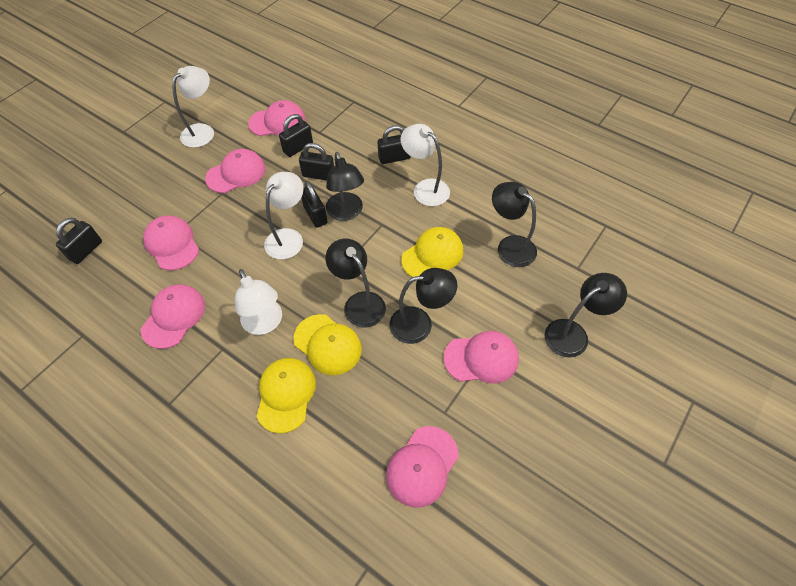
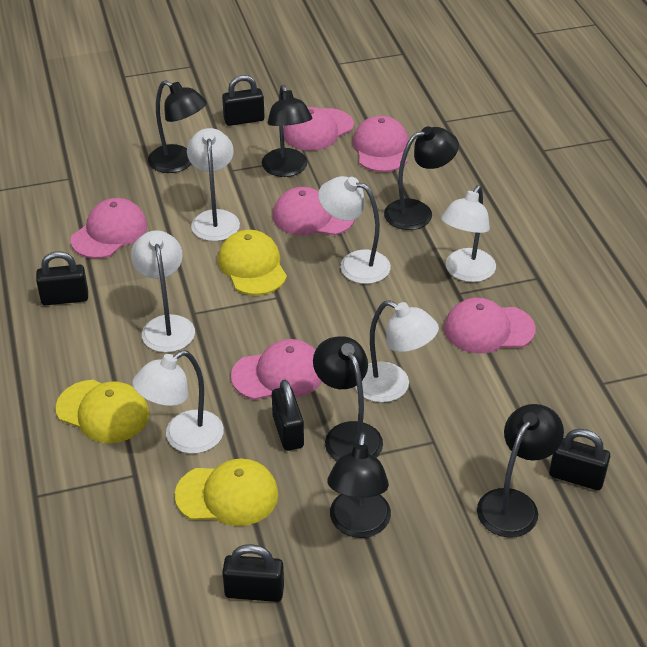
black lamp: [326,152,364,221] [326,238,386,327] [389,268,457,344] [492,182,537,267] [545,273,627,357] = 5 -> [148,80,207,173] [262,85,312,177] [313,336,383,461] [327,433,391,538] [384,126,459,230] [477,404,564,538] = 6
white lamp: [172,66,214,148] [235,269,282,335] [264,172,303,260] [401,124,450,206] = 4 -> [131,230,195,353] [132,350,224,454] [187,128,240,241] [318,176,391,284] [355,300,439,403] [441,185,496,282] = 6

